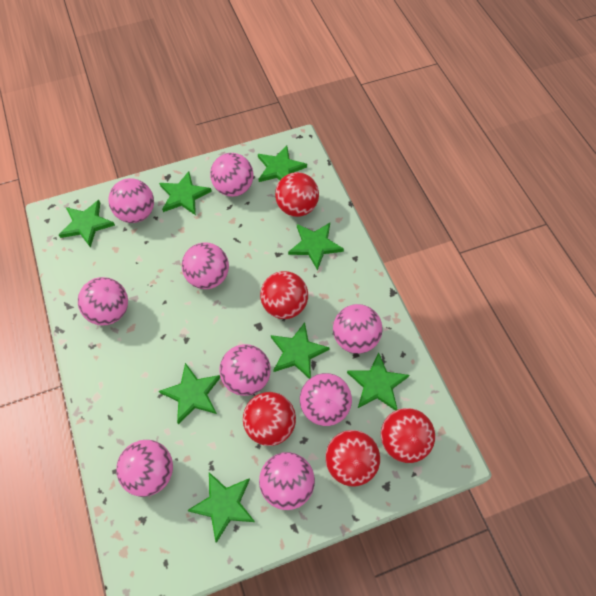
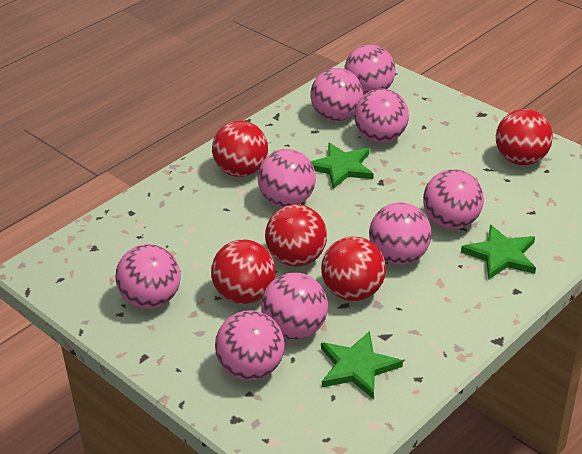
green star: [59,200,115,248] [159,171,212,215] [159,363,220,424] [187,472,255,543] [258,146,307,182] [271,322,330,379] [288,223,344,270] [347,352,409,411] = 8 -> [311,143,373,189] [321,331,403,399] [461,224,536,280] = 3

